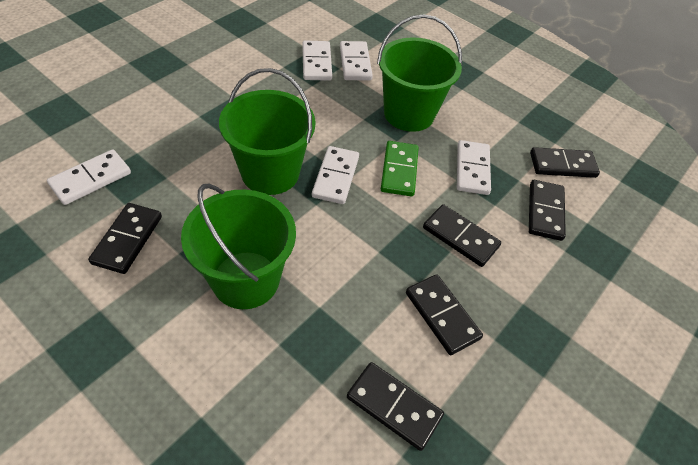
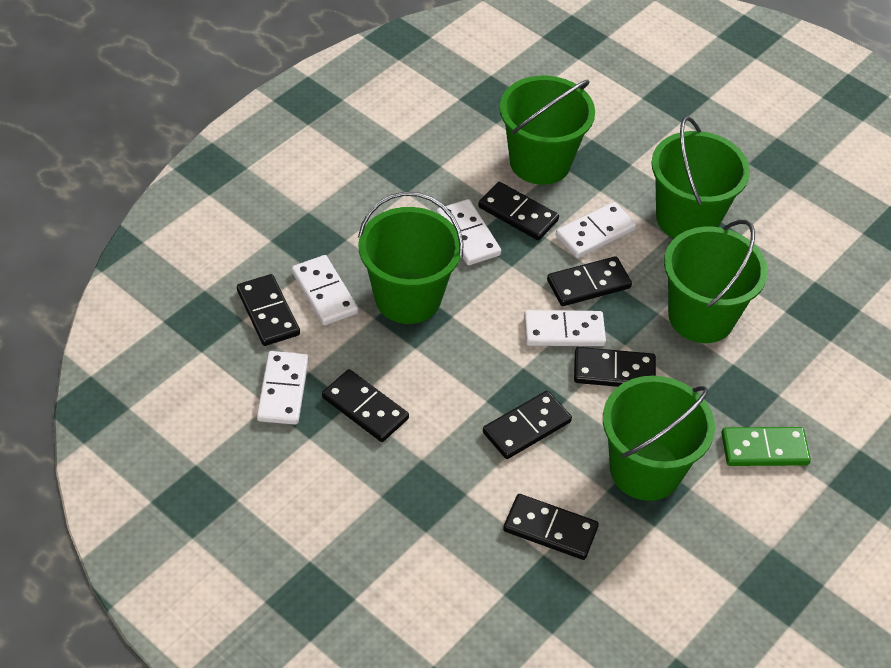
black domino: [88,203,162,274] [347,362,444,451] [406,274,483,355] [423,204,501,267] [529,180,566,241] [530,147,600,178] = 6 -> [237,274,300,346] [322,369,409,442] [478,182,559,240] [483,391,572,459] [503,494,599,560] [547,256,632,306] [574,347,656,387] = 7
green bucket: [181,184,296,309] [219,68,316,195] [377,14,462,132] = 3 -> [358,191,464,324] [500,76,595,185] [603,376,715,501] [651,116,750,238] [664,220,768,343] = 5

